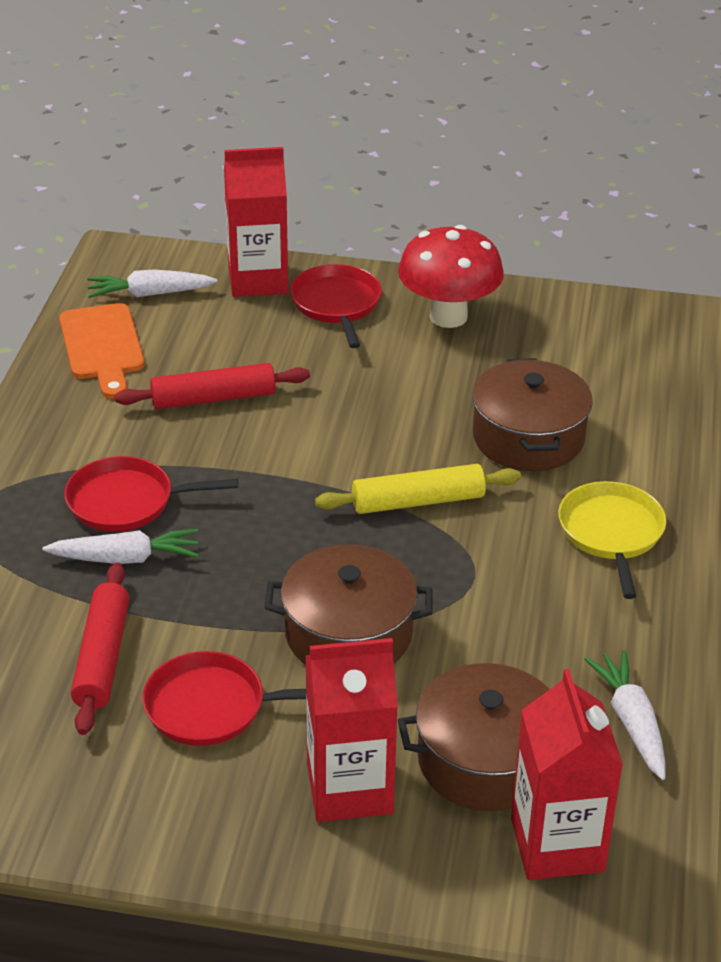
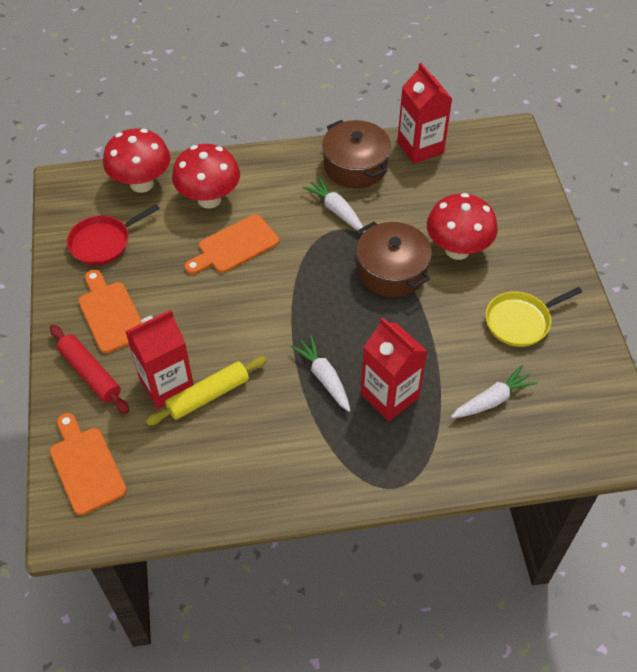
brown pot: [265,544,433,665] [398,663,550,811] [472,358,593,471] = 3 -> [322,120,391,188] [357,221,432,297] = 2
orange cutting board: [59,303,144,399] = 1 -> [50,413,127,515] [78,270,141,353] [185,214,279,274] = 3
red mushroom: [398,225,504,328] = 1 -> [103,128,170,193] [172,144,240,208] [427,193,498,260] = 3
red pan: [64,456,238,532] [142,651,306,746] [290,264,382,348] = 3 -> [67,204,160,265] = 1
red rolling pin: [71,562,130,735] [114,363,310,409] = 2 -> [50,325,129,414] = 1

